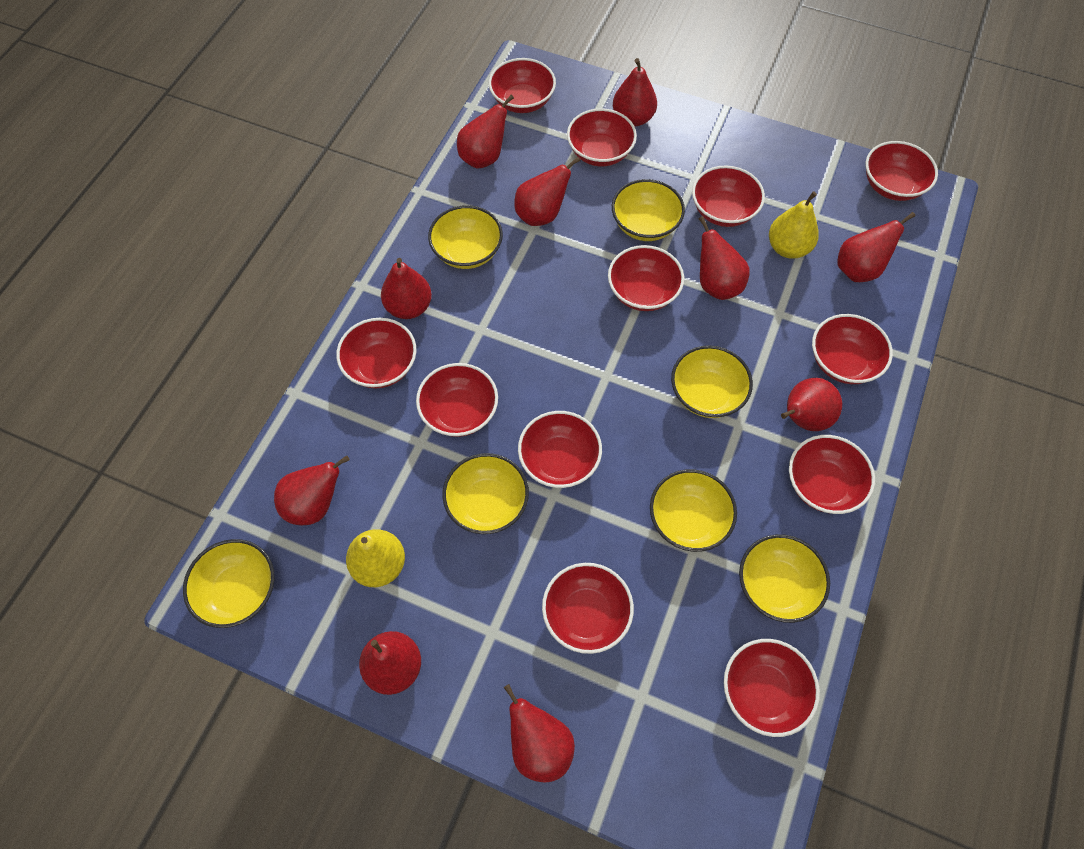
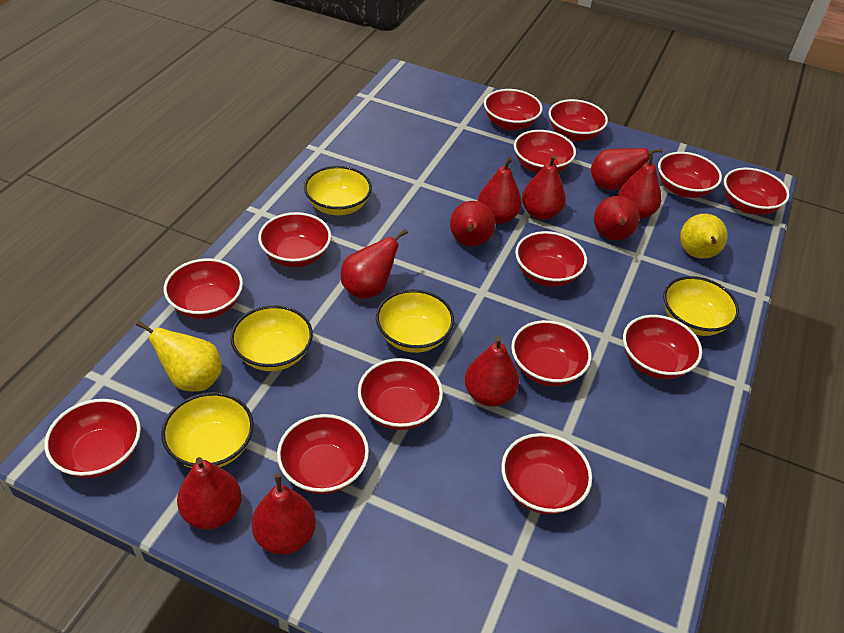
red bowl: [336,318,416,388] [416,363,498,437] [489,58,556,113] [518,411,602,488] [542,563,634,654] [567,108,637,167] [608,245,684,311] [692,165,765,227] [724,639,820,737] [789,435,875,514] [812,314,893,384] [865,141,938,201] = 12 -> [44,399,141,478] [164,258,243,319] [258,212,331,267] [277,414,369,494] [358,358,443,430] [484,89,543,130] [501,433,592,514] [511,320,592,386] [514,130,576,173] [515,231,587,287] [549,99,608,141] [623,315,702,379] [658,152,722,198] [724,168,789,215] = 14
yellow bowl: [183,539,275,628] [428,205,503,269] [443,453,529,534] [612,179,685,241] [650,469,737,552] [671,345,753,418] [739,534,830,623] = 7 -> [161,392,254,468] [230,305,313,371] [304,166,372,215] [376,290,454,353] [663,276,739,336] = 5

